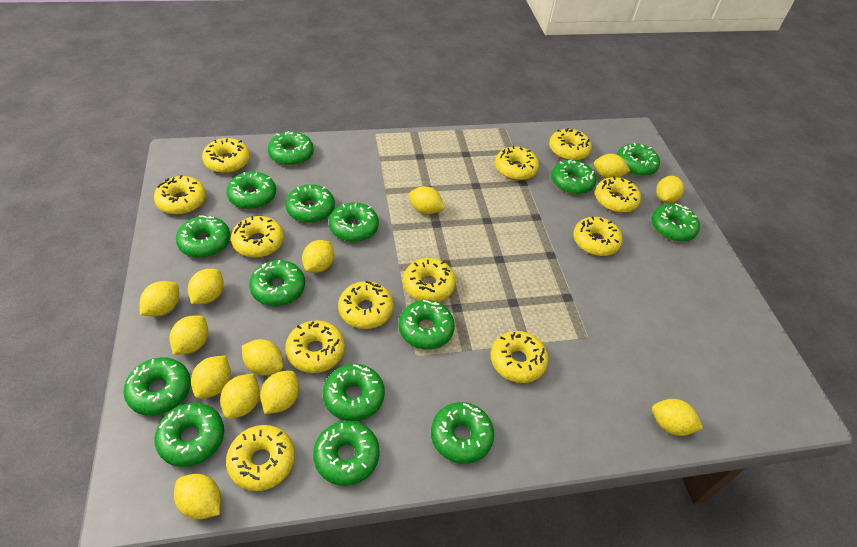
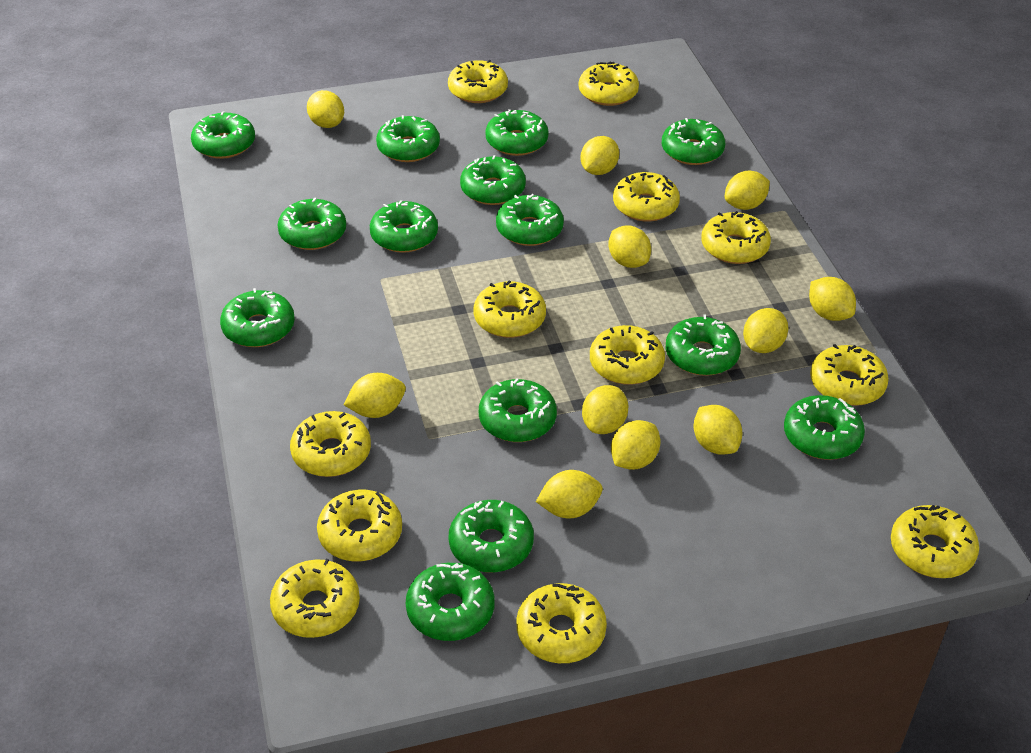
green donut: [123,357,191,416] [155,403,224,467] [176,216,230,258] [226,172,276,209] [249,260,305,306] [268,131,314,166] [285,184,335,223] [313,421,380,486] [323,364,385,421] [329,202,379,242] [399,300,455,349] [431,402,494,464] [551,159,596,195] [617,143,660,176] [651,203,700,242] = 15 -> [191,111,255,159] [220,288,295,347] [277,198,346,250] [370,200,438,253] [376,115,440,162] [406,563,495,641] [448,500,534,572] [460,155,526,205] [479,378,557,442] [485,109,549,156] [496,194,564,246] [662,118,725,165] [666,315,741,376] [784,395,865,460] = 14
yellow lemon: [140,281,179,317] [170,315,208,355] [174,474,221,520] [188,269,224,304] [191,356,231,399] [220,373,260,419] [242,339,283,376] [260,371,299,414] [302,240,334,273] [409,186,445,215] [594,154,630,178] [652,399,703,436] [656,176,684,203] = 13 -> [307,90,344,128] [344,373,406,418] [536,470,603,518] [580,136,619,175] [582,385,628,434] [608,225,651,268] [611,420,661,470] [693,405,743,455] [725,171,770,210] [743,308,788,353] [809,277,856,321] = 11

